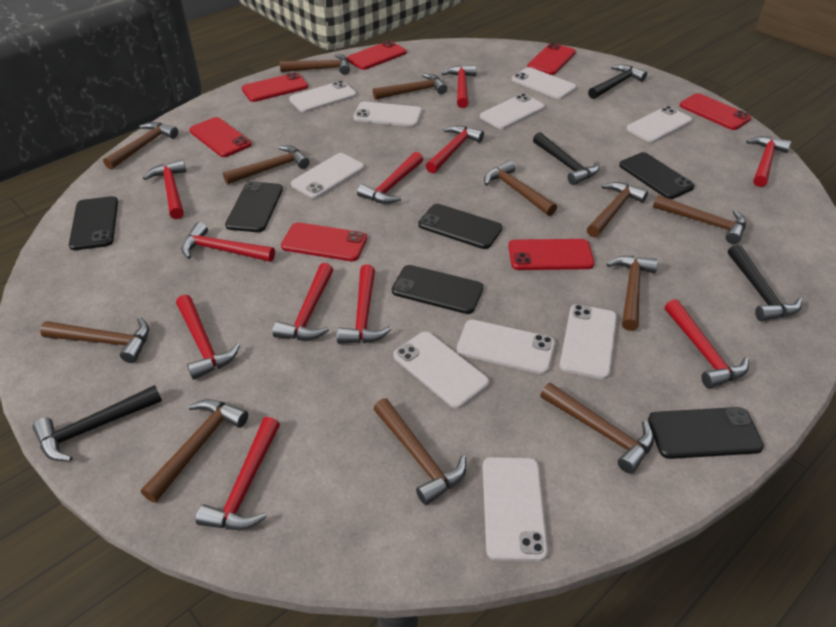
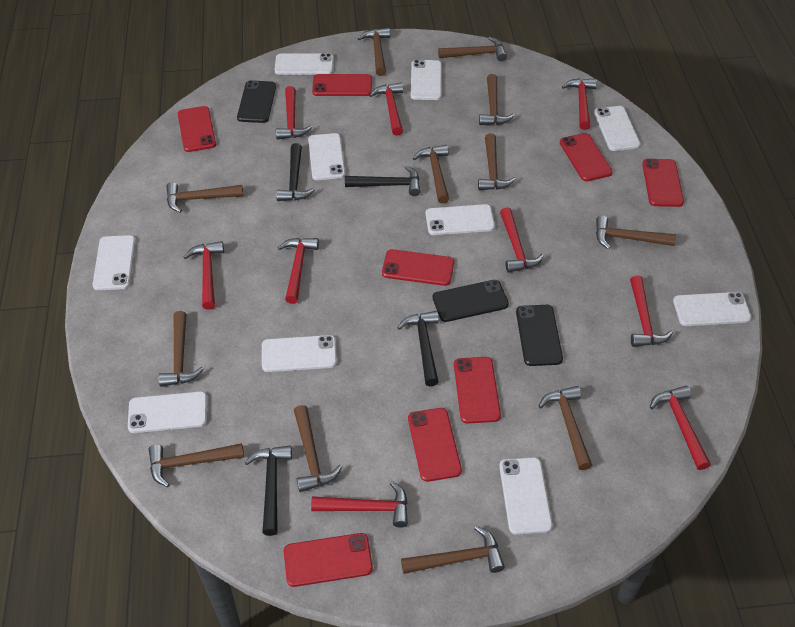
black phone: [69,196,118,250] [225,181,283,232] [392,265,484,314] [418,204,502,249] [619,152,695,199] [648,407,764,459] = 6 -> [237,80,276,123] [433,280,509,322] [516,305,563,366] = 3
red hammer: [143,160,186,219] [176,295,240,380] [181,222,275,262] [196,417,280,530] [273,263,333,340] [337,265,392,344] [357,152,423,204] [426,125,484,173] [442,65,477,108] [665,299,749,388] [746,136,791,187] = 11 -> [184,241,224,310] [276,86,312,139] [278,238,319,304] [311,481,408,528] [369,82,403,136] [500,207,544,273] [562,78,597,130] [630,276,673,347] [650,386,711,470] = 9
red phone: [189,117,252,157] [242,72,308,102] [281,222,367,261] [347,41,407,70] [508,239,594,270] [527,43,576,75] [680,93,751,130] = 7 -> [178,106,216,152] [284,533,373,587] [312,74,372,96] [382,249,454,286] [408,408,462,482] [454,357,501,424] [560,133,613,181] [642,159,684,207] = 8

